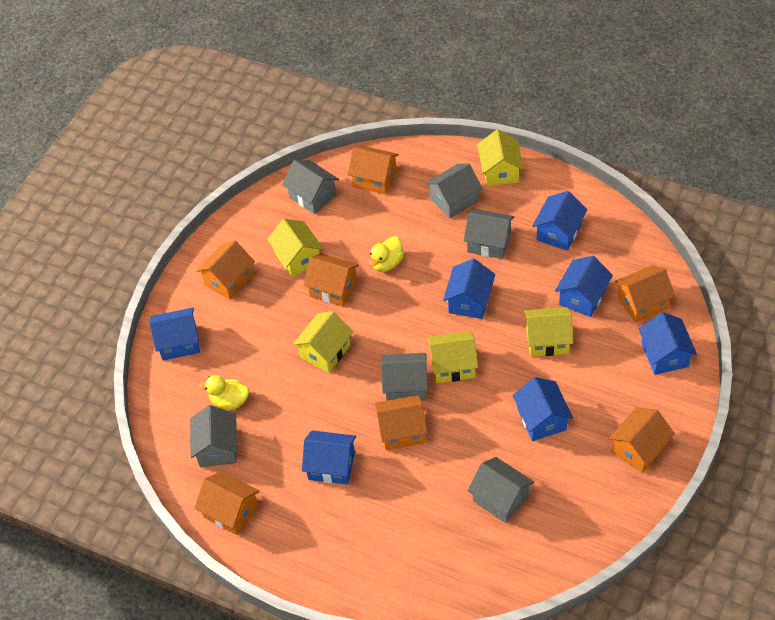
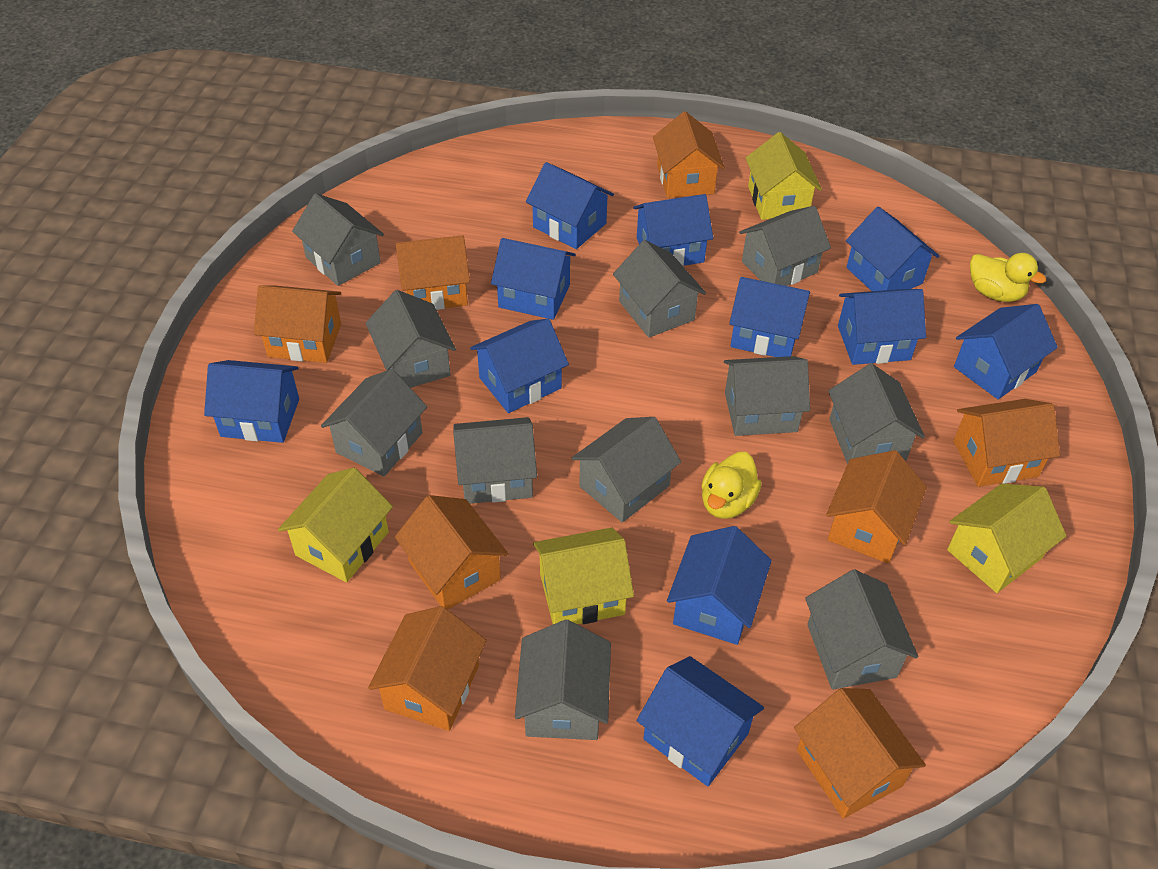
blue house: [149,308,200,360] [302,430,356,485] [443,259,495,319] [513,377,573,441] [532,191,587,251] [555,256,613,317] [639,312,697,375] = 7 -> [204,360,299,443] [470,319,569,413] [491,238,576,320] [526,162,614,249] [633,194,713,266] [636,656,764,786] [667,526,772,645] [729,277,810,357] [838,289,926,365] [846,207,939,291] [954,304,1058,399] = 11
grey house: [190,405,237,467] [282,160,339,214] [381,353,428,401] [425,163,482,218] [464,209,514,259] [467,457,534,523] = 6 -> [292,193,384,286] [321,369,427,476] [365,290,456,388] [453,417,537,504] [515,619,611,740] [572,417,681,523] [613,240,706,338] [724,356,810,436] [739,206,831,286] [805,570,918,690] [828,363,925,464] = 11
orange house: [194,471,259,535] [196,241,255,300] [303,253,359,307] [347,146,399,195] [374,395,428,450] [608,408,675,473] [615,265,675,323] = 7 -> [254,285,341,363] [368,606,487,731] [395,495,508,610] [396,235,470,310] [653,111,725,198] [794,688,926,819] [826,450,927,563] [953,399,1060,487] = 8
yellow house: [267,219,324,277] [293,311,353,373] [427,331,478,383] [477,130,524,186] [524,307,573,357] = 5 -> [278,468,393,582] [533,528,634,624] [746,132,822,220] [947,483,1066,593] = 4

